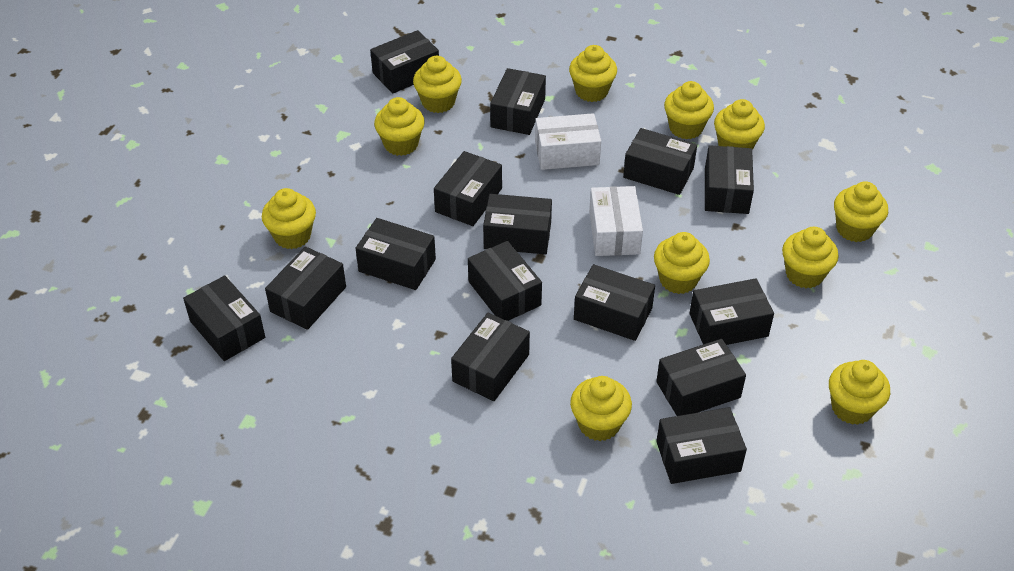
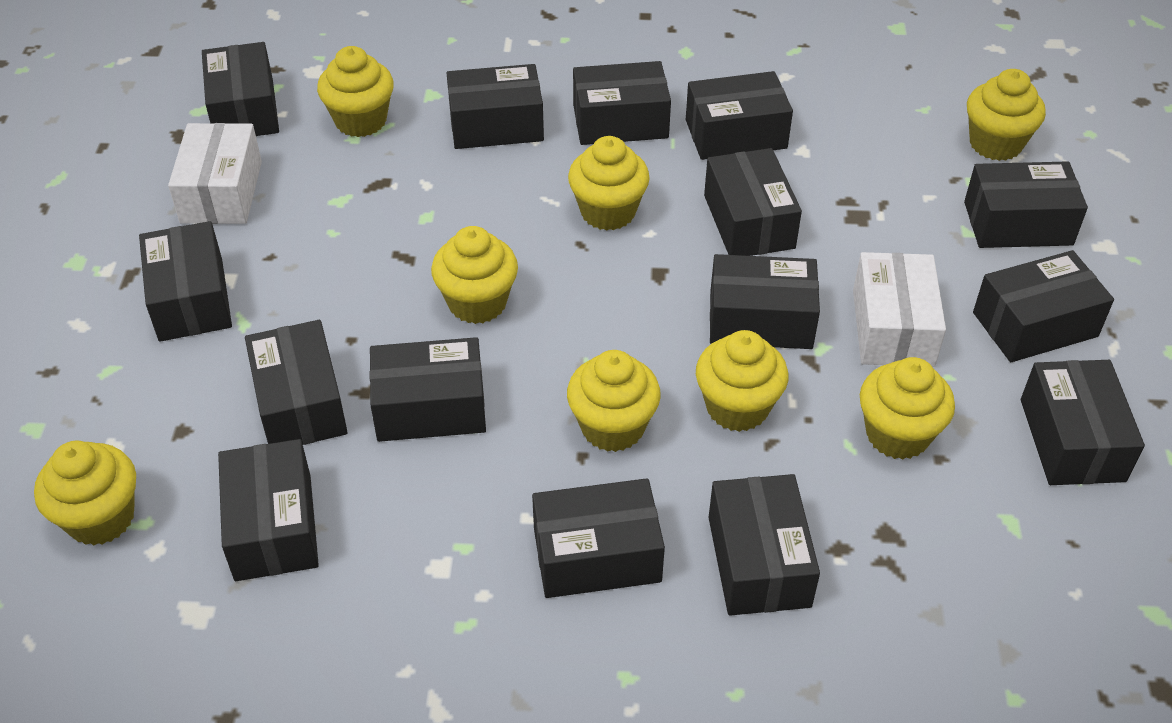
yellow cupcake: [262,188,316,249] [374,97,425,156] [413,56,462,113] [569,45,617,102] [570,376,632,441] [654,232,710,294] [664,81,714,139] [714,99,765,150] [782,227,839,288] [829,360,890,425] [834,181,888,242] = 11 -> [34,441,136,545] [317,46,394,137] [431,226,518,324] [567,350,661,452] [568,136,650,231] [696,330,788,432] [860,357,955,460] [967,69,1046,161] = 8

